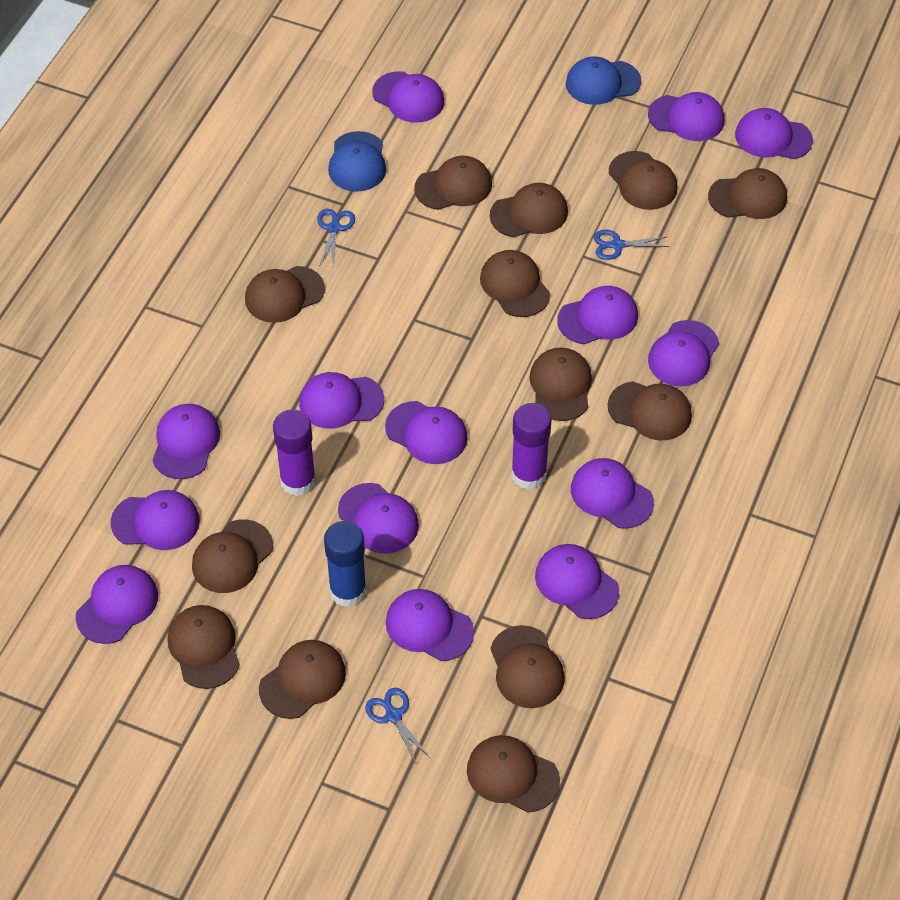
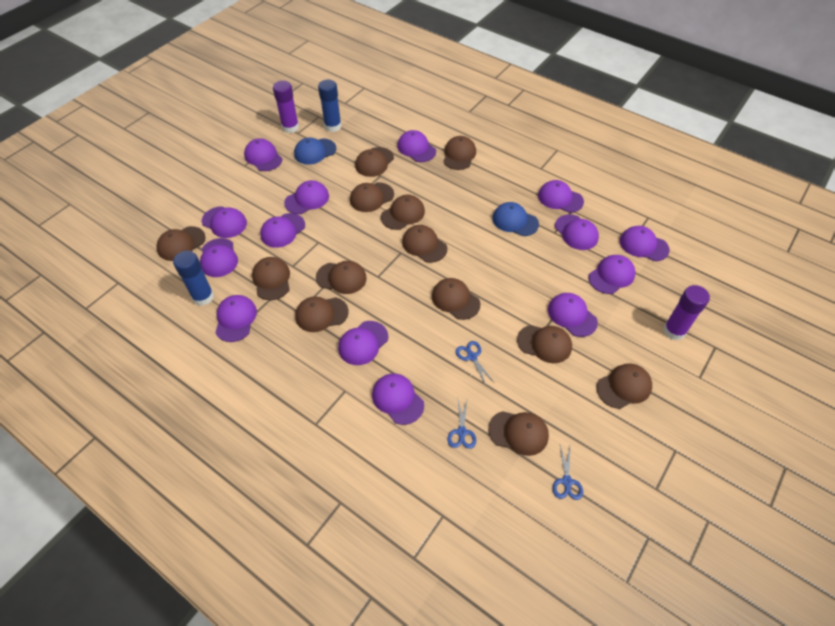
blue glue stick: [324,521,367,607] = 1 -> [173,251,214,306] [318,80,342,132] = 2

